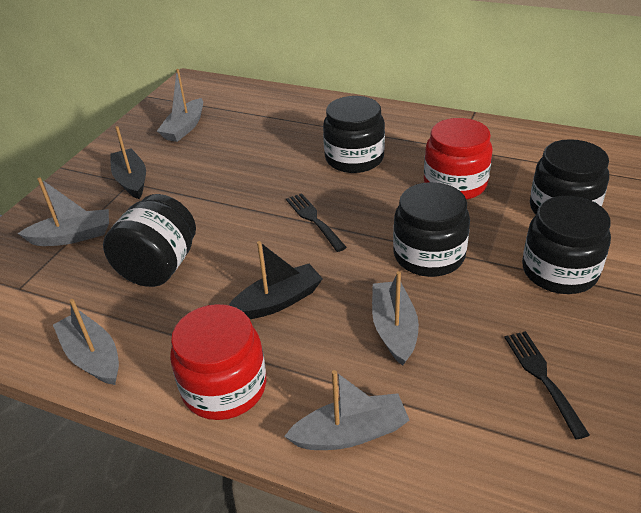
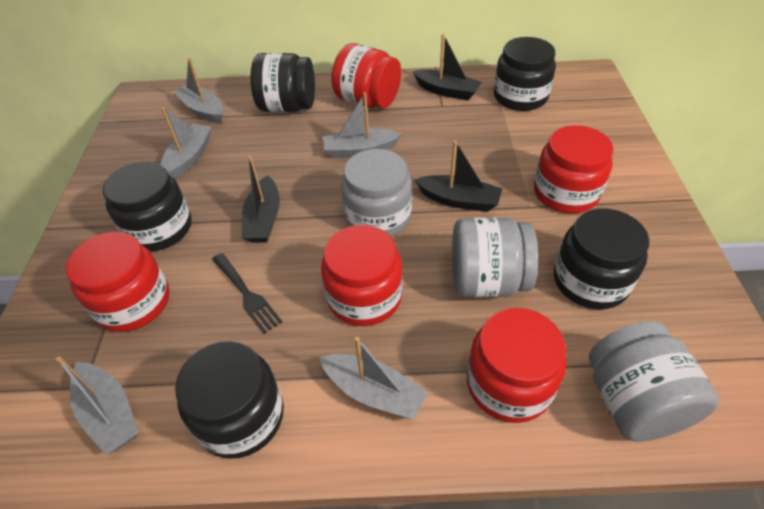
black boat: [110,126,146,199] [229,241,323,319] = 2 -> [242,156,280,243] [413,34,482,100] [414,141,502,212] = 3
black fork: [286,193,347,252] [504,331,590,439] = 2 -> [212,253,282,334] = 1
grey jar: none = 0 -> [341,149,412,236] [452,217,538,297] [589,321,719,442] = 3
red jar: [170,304,266,420] [424,118,493,200] = 2 -> [66,232,169,332] [321,225,403,326] [331,43,401,108] [467,308,566,423] [534,125,614,213] = 5

